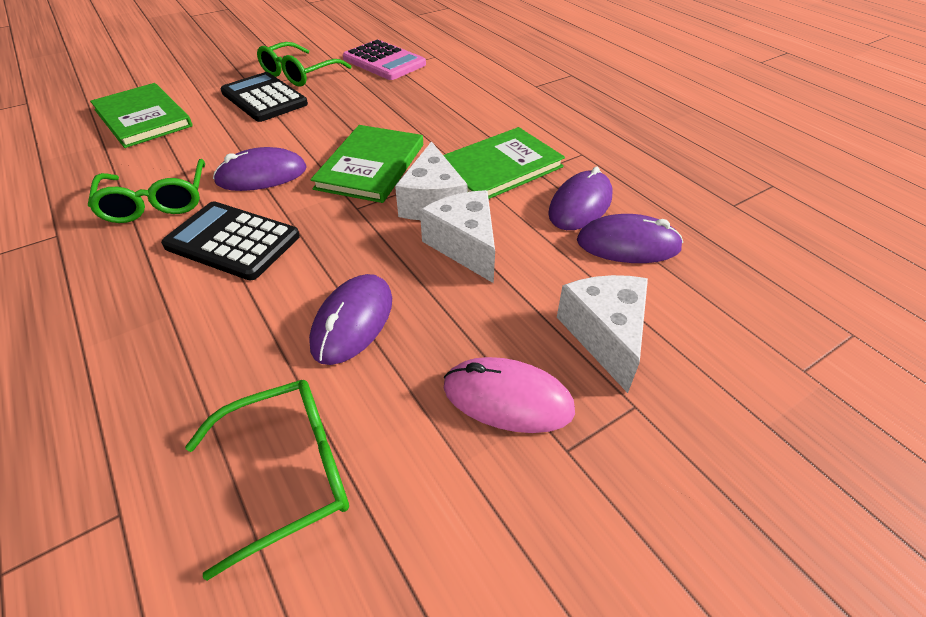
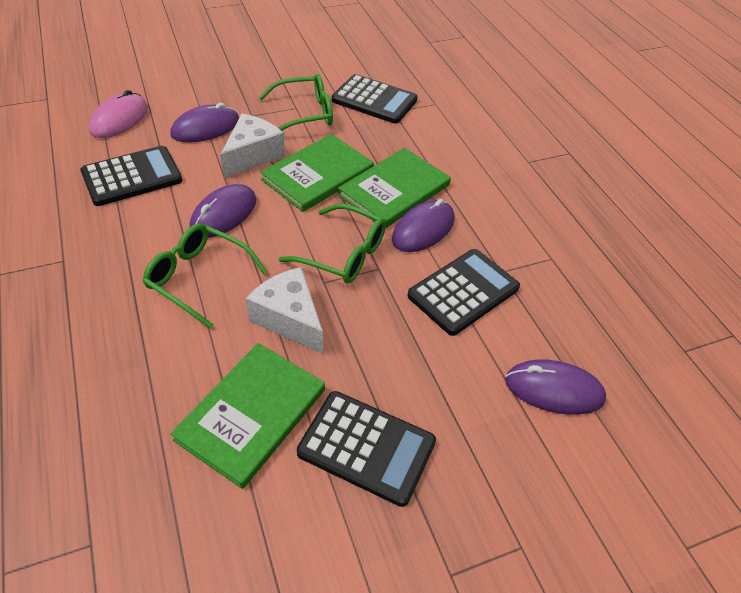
black calculator: [161,202,300,280] [221,72,308,122] = 2 -> [80,146,182,206] [297,391,436,507] [332,74,418,124] [408,249,520,336] = 4
pink calculator: [343,40,426,80] = 1 -> none = 0
white cheese: [395,141,467,220] [420,190,495,283] [557,275,648,393] = 3 -> [220,114,285,178] [246,267,323,354] = 2

